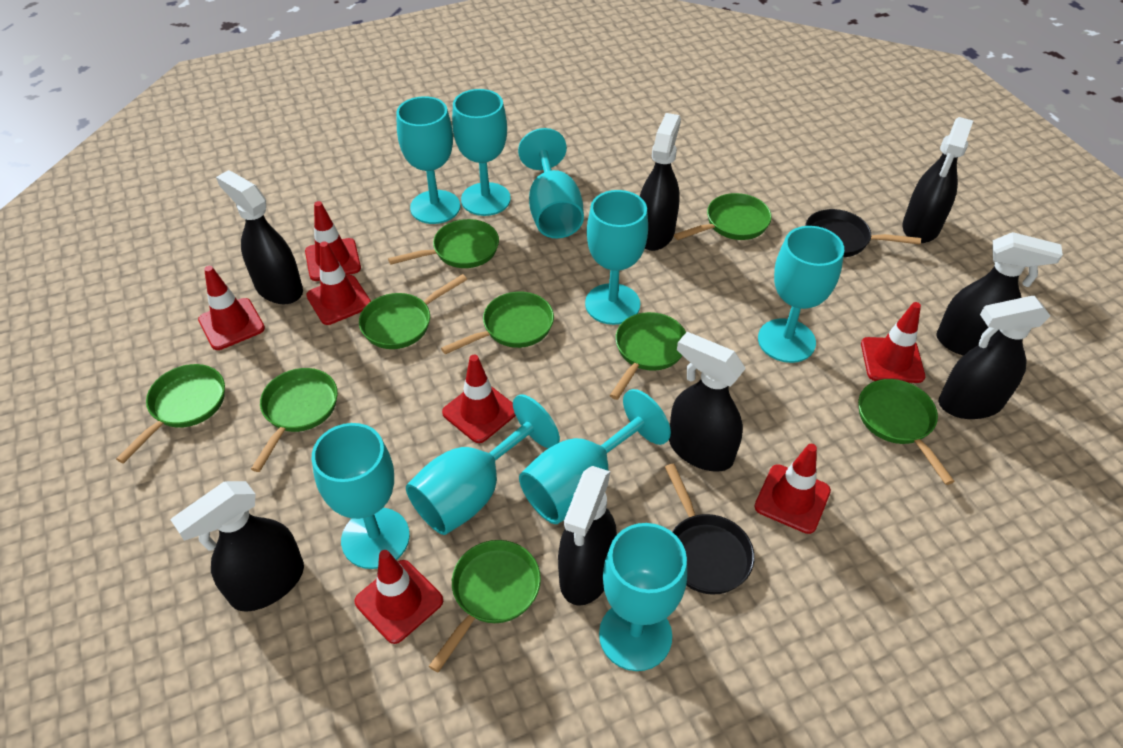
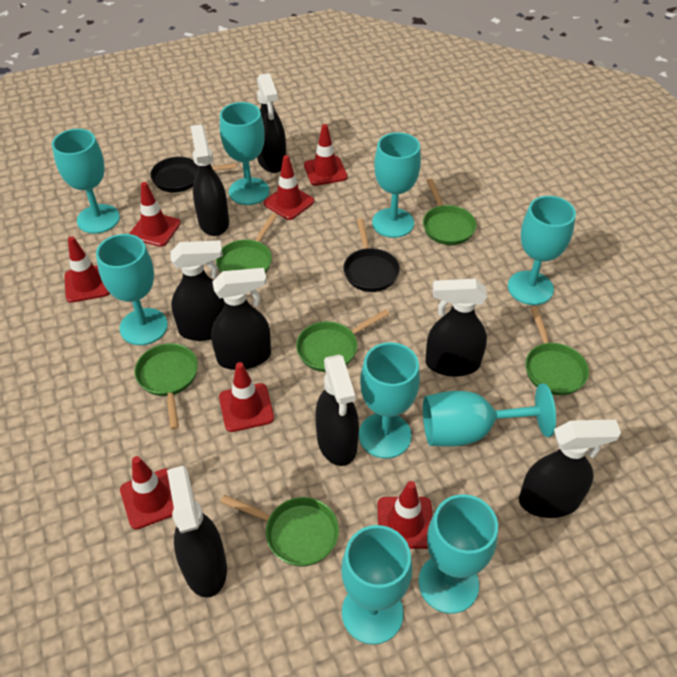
green pan: [116,364,225,463] [251,368,338,472] [359,274,467,349] [388,219,499,268] [429,540,541,672] [441,292,554,354] [610,312,686,400] [674,193,772,240] [858,379,955,485] = 9 -> [135,343,198,430] [216,213,277,273] [220,495,339,566] [296,309,390,372] [423,179,477,245] [525,307,589,396] = 6

